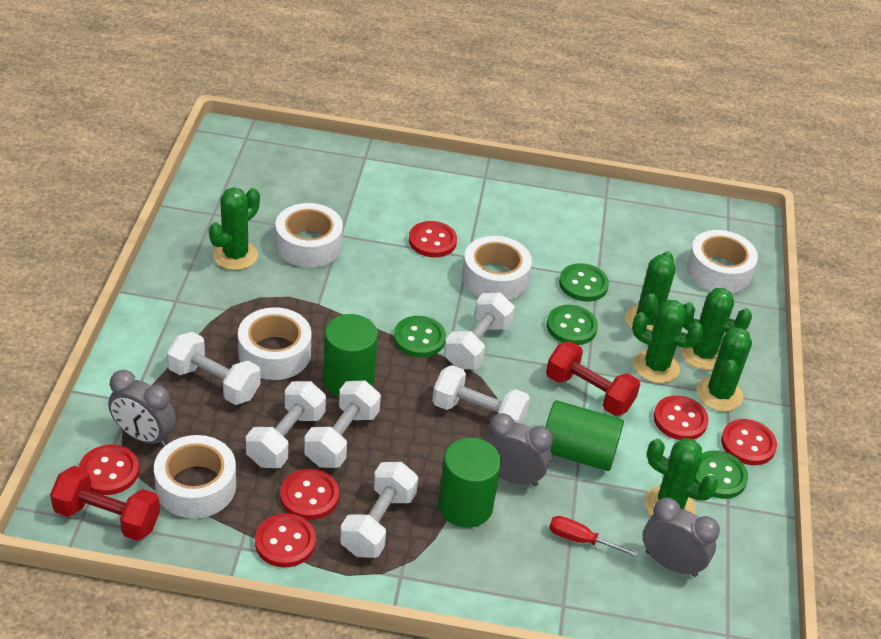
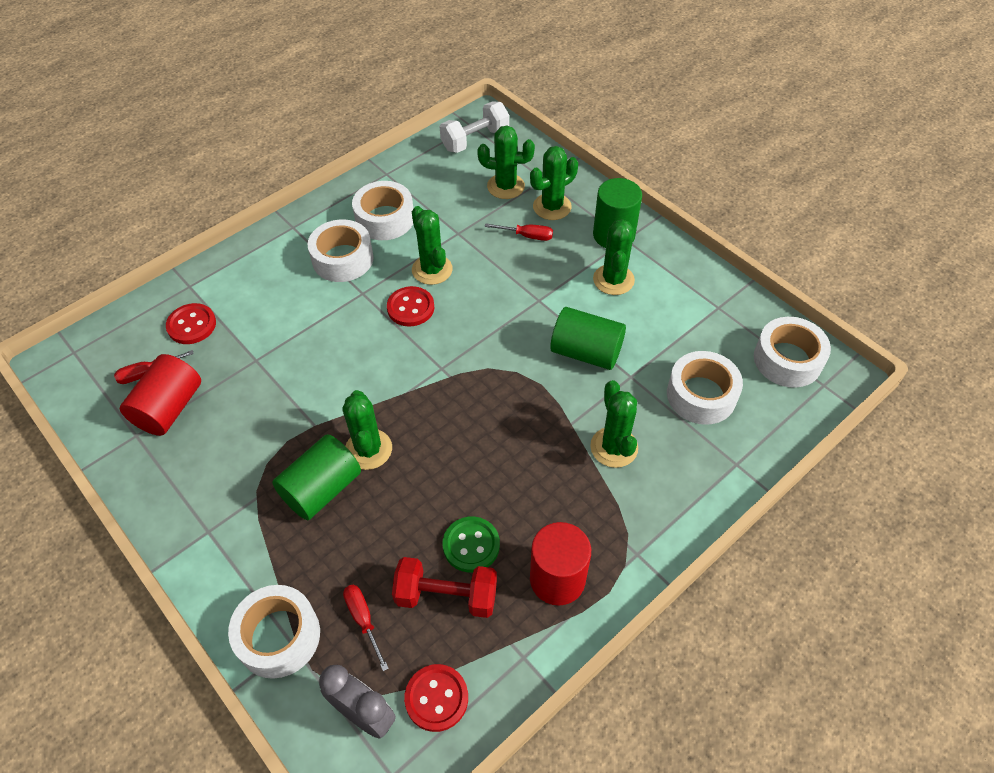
green button: [394,316,446,357] [547,305,598,345] [559,263,609,302] [694,450,748,499] = 4 -> [443,516,500,572] = 1
grey clock: [108,370,176,447] [485,413,553,487] [643,497,720,577] = 3 -> [319,665,396,739] = 1
red button: [79,445,139,495] [255,513,316,567] [280,469,339,520] [409,221,457,257] [653,395,709,440] [721,419,777,465] = 6 -> [166,303,216,344] [387,286,434,327] [404,664,468,732] = 3
red cylinder: none = 0 -> [120,354,201,436] [530,522,591,605] = 2
red dumbbell: [50,466,160,541] [546,341,640,416] = 2 -> [392,557,497,618] = 1
red screwdriver: [549,516,639,557] = 1 -> [114,350,194,384] [343,584,389,671] [485,223,553,241] = 3
white dumbbell: [167,332,261,405] [246,381,326,468] [304,380,381,468] [340,462,418,558] [432,365,530,424] [444,292,515,369] = 6 -> [440,101,509,153] = 1

